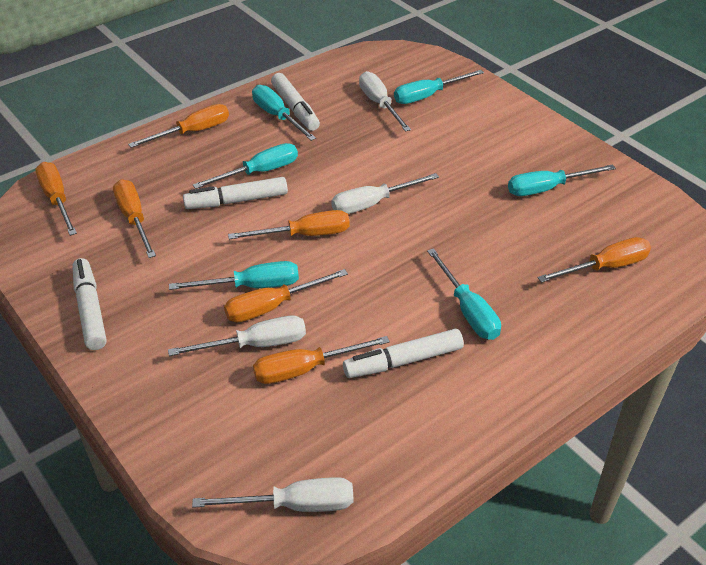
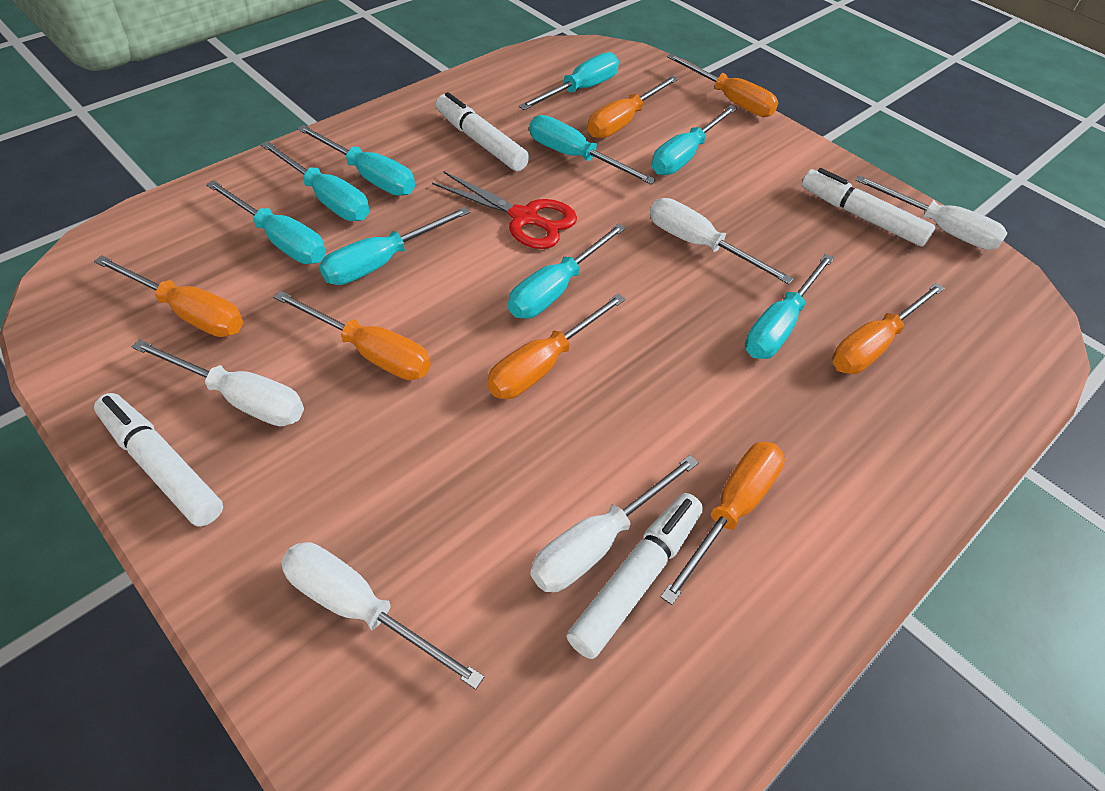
red scissors: none = 0 -> [432,171,577,249] = 1
turquoise screwdriver: [169,261,299,290] [193,143,298,189] [252,85,316,141] [394,70,484,104] [427,248,501,340] [508,164,616,196] = 6 -> [206,180,326,264] [260,141,369,221] [297,125,415,196] [319,207,470,285] [508,223,626,319] [519,52,619,110] [529,115,656,184] [652,105,737,175] [745,254,834,359] = 9
white screwdriver: [168,315,306,356] [192,477,353,512] [331,173,439,214] [359,71,411,132] = 4 -> [132,339,304,427] [281,542,484,690] [530,455,699,592] [650,198,794,285] [855,175,1008,250] = 5

